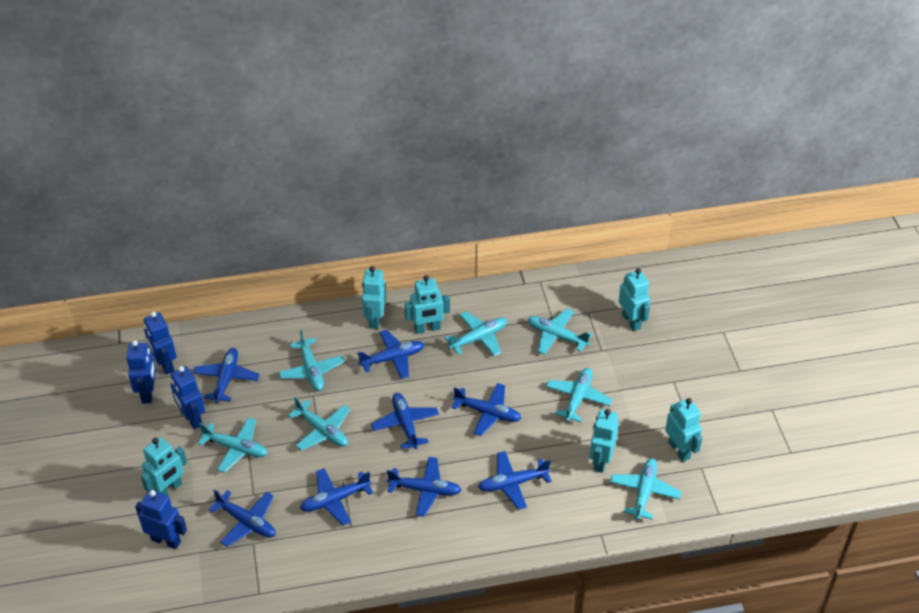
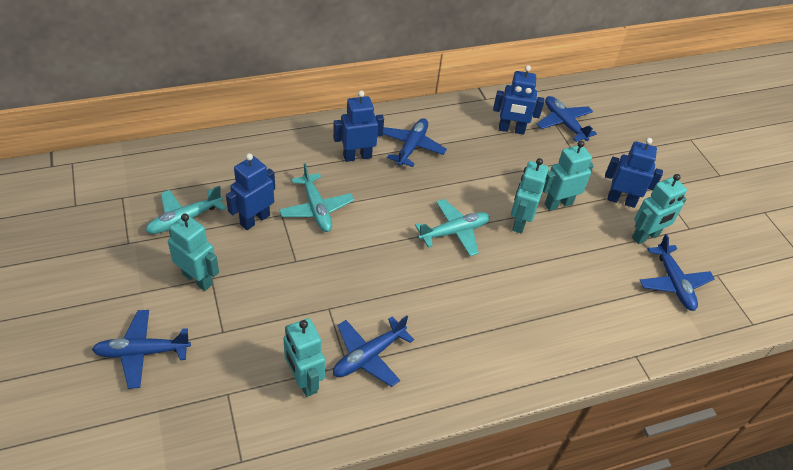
blue plane: [193,348,260,403] [209,489,276,547] [300,468,373,526] [357,330,425,379] [371,393,439,449] [387,457,461,517] [451,383,521,436] [478,451,552,510] = 8 -> [92,310,191,389] [333,315,414,387] [383,118,447,167] [537,96,597,142] [640,234,715,311] = 5
turquoise plane: [198,417,268,473] [278,330,345,391] [288,397,350,451] [444,311,507,356] [528,309,592,354] [546,368,612,422] [610,458,681,520] = 7 -> [146,186,226,234] [279,163,354,232] [415,199,490,256] = 3
turquoise robot: [141,437,187,496] [362,266,386,329] [404,275,450,334] [589,409,619,473] [619,268,650,331] [665,398,702,462] = 6 -> [168,214,219,291] [283,318,325,397] [511,158,549,234] [543,141,594,211] [632,174,687,244] = 5

